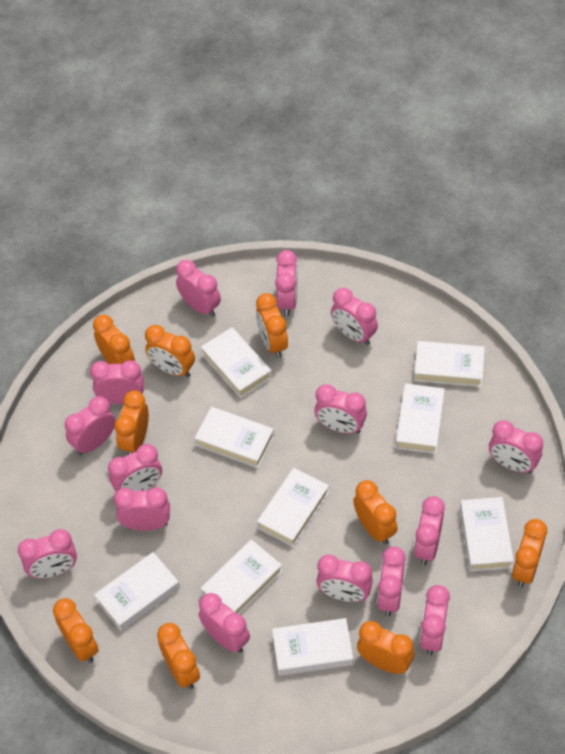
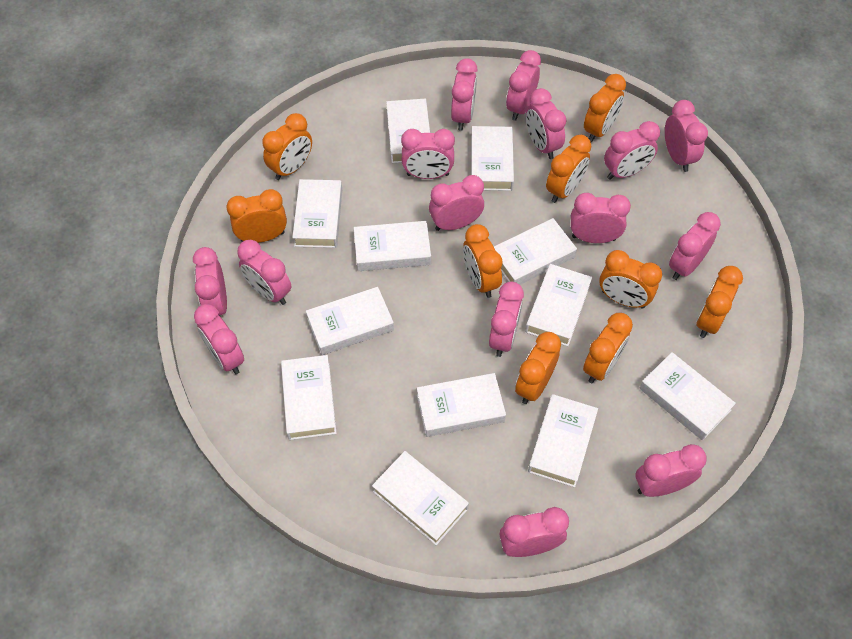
white book: [94,552,180,631] [194,407,274,468] [201,327,272,398] [201,539,282,614] [257,468,329,547] [272,618,353,676] [396,383,445,454] [414,341,485,387] [460,497,514,572] = 9 -> [281,355,337,440] [292,179,342,248] [306,287,394,355] [354,221,431,271] [372,451,469,546] [386,99,430,163] [417,373,506,437] [471,126,514,191] [494,218,577,285] [525,264,592,346] [528,394,598,487] [640,352,736,441] = 12

